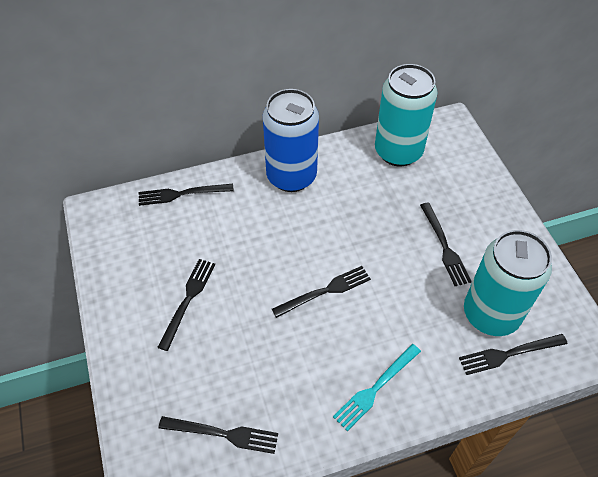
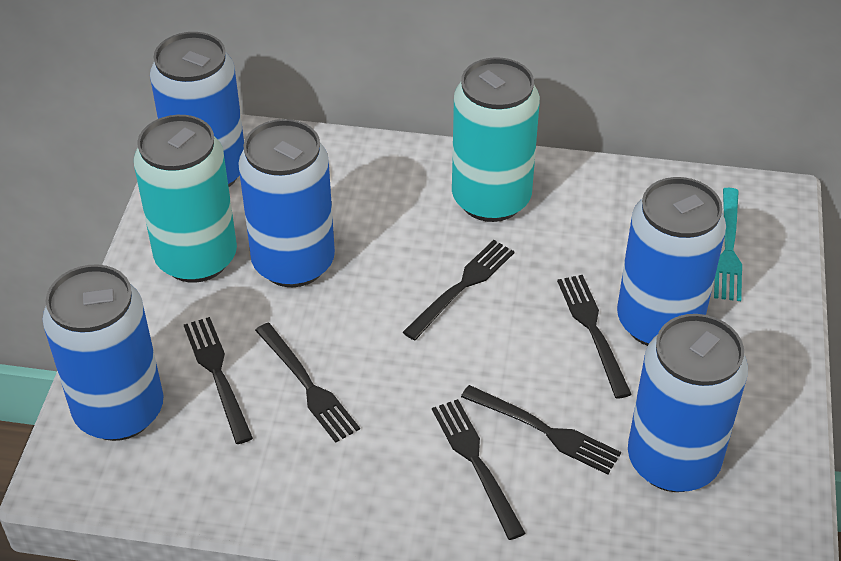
blue can: [263,89,319,192] = 1 -> [43,264,163,441] [150,32,244,187] [238,119,335,287] [617,177,726,346] [628,314,748,492] = 5

